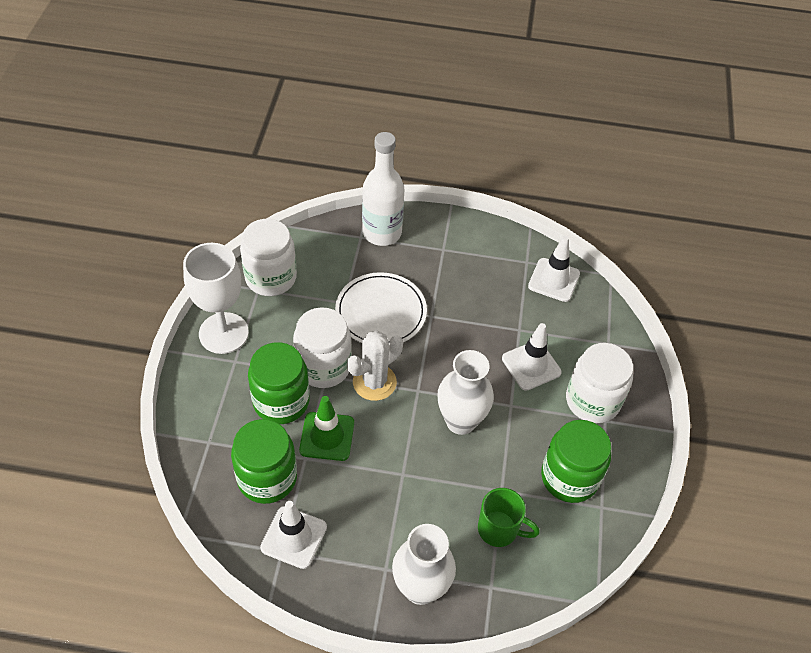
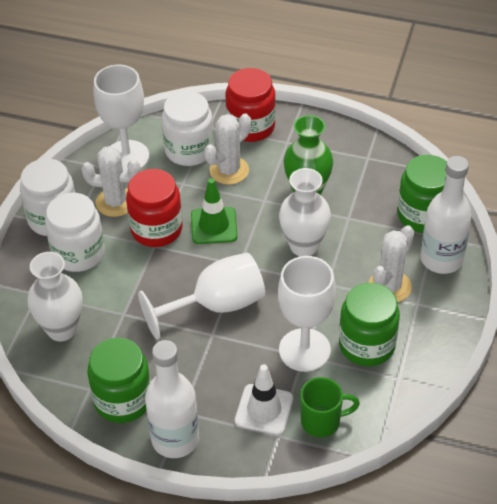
green vase: none = 0 -> [283,115,333,195] = 1
red jar: none = 0 -> [126,169,183,247] [225,68,276,142] = 2
white bottle: [362,132,404,246] = 1 -> [145,340,199,458] [421,156,472,274] = 2
white cactus: [347,331,403,401] = 1 -> [81,146,141,217] [204,114,251,185] [369,225,414,302] = 3
white goblet: [183,243,249,354] = 1 -> [93,65,149,170] [138,252,265,340] [278,256,336,372] = 3
white plate: [335,272,427,344] = 1 -> none = 0
white traffic cone: [260,501,327,569] [502,323,562,391] [528,236,580,302] = 3 -> [235,364,293,435] = 1

